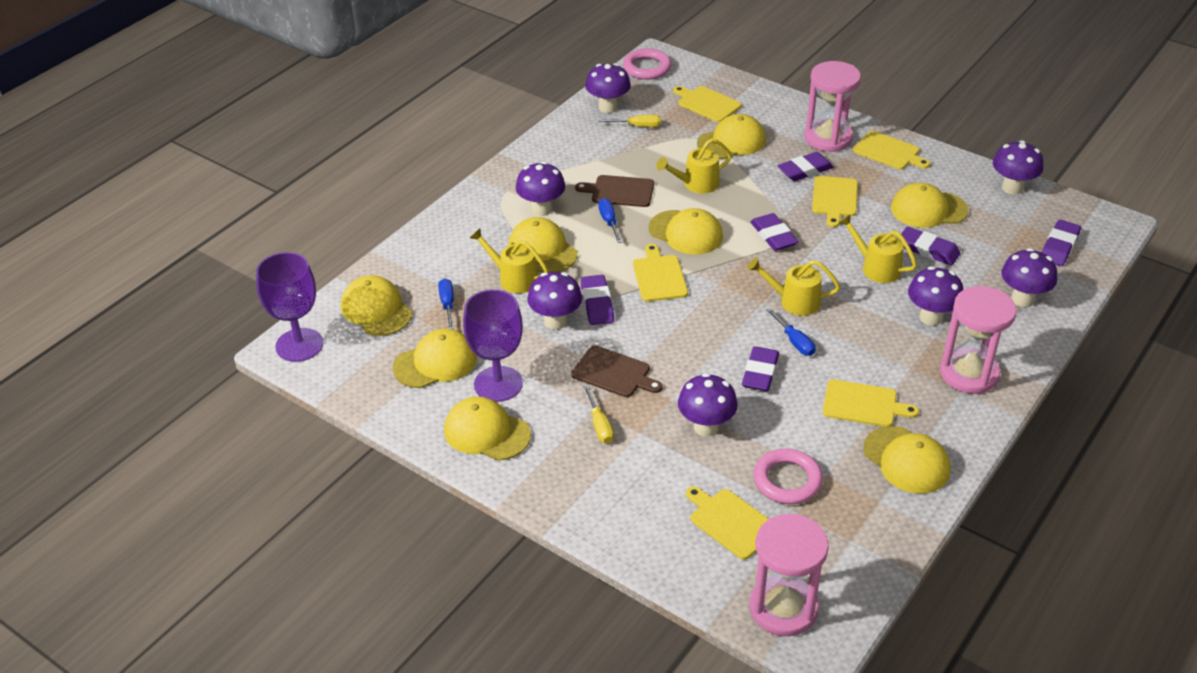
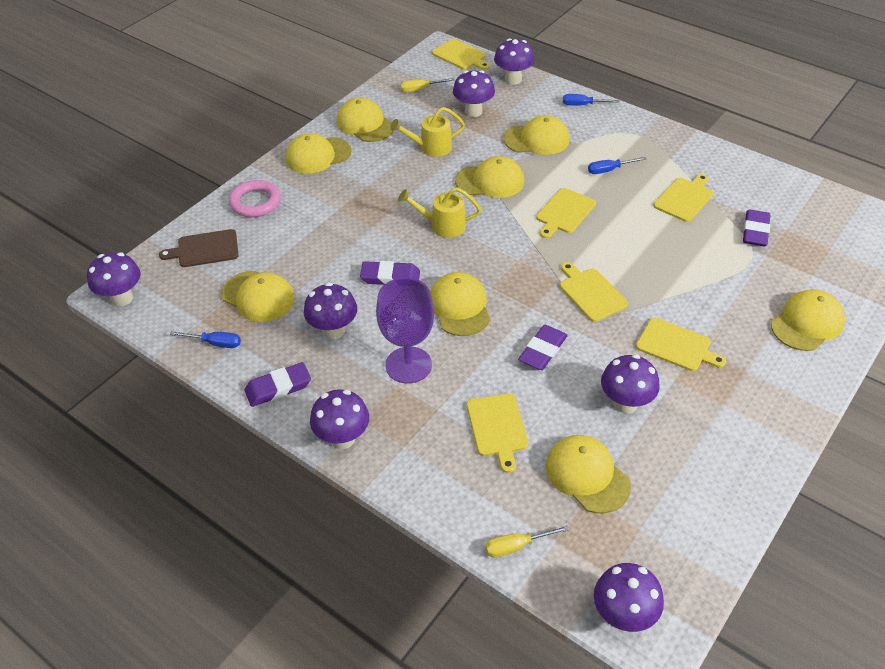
brown cutting board: [571,345,662,397] [575,175,654,207] = 2 -> [159,229,239,267] = 1
pink hourglass: [749,513,829,636] [804,61,861,152] [940,286,1017,394] = 3 -> none = 0
pink ring: [623,48,672,80] [753,449,823,504] = 2 -> [229,180,281,217] = 1
purple eraser: [580,275,614,325] [742,346,779,391] [750,213,798,251] [777,152,834,181] [901,227,961,265] [1041,220,1081,266] = 6 -> [244,362,311,407] [360,261,420,285] [518,325,568,370] [743,209,770,246] = 4
purple goblet: [256,252,323,362] [463,289,523,402] = 2 -> [376,278,434,384] = 1
yellow watering can: [470,228,549,293] [657,138,732,194] [747,258,840,316] [838,214,917,283] = 4 -> [390,107,465,157] [398,187,481,238] = 2

